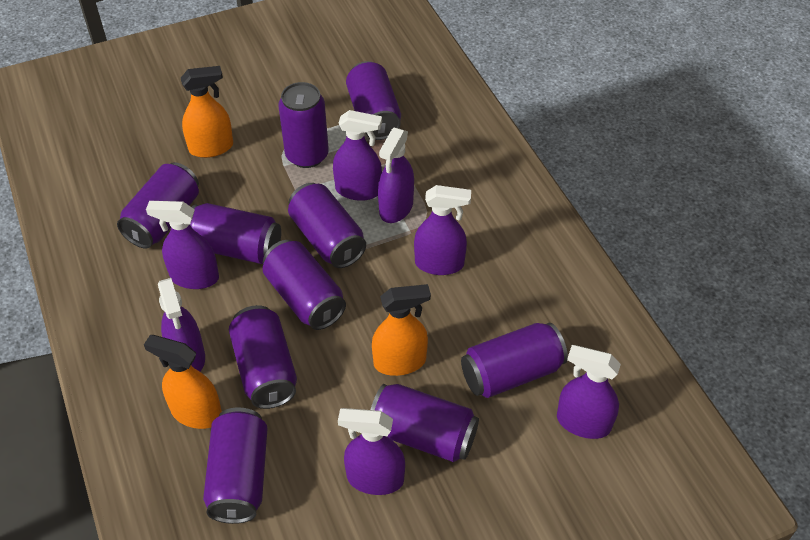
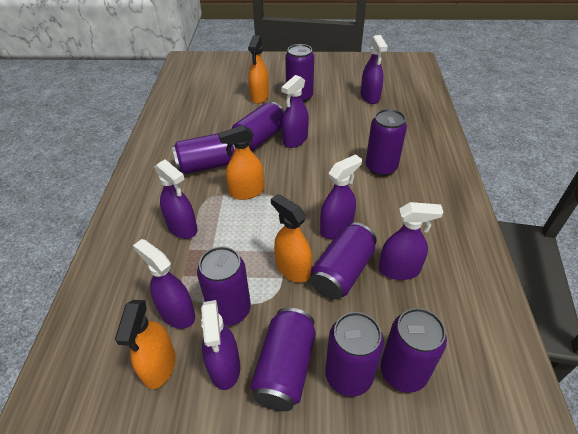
orange spray bottle: [144,335,222,429] [181,66,233,158] [372,284,431,376] = 3 -> [115,300,176,389] [218,125,264,200] [248,35,269,104] [271,194,312,282] = 4
purple can: [117,162,199,249] [190,203,281,264] [203,408,268,524] [229,305,297,409] [262,240,346,330] [278,82,329,168] [288,183,366,268] [346,61,401,140] [370,384,479,462] [461,323,568,398] = 10 -> [172,133,235,174] [197,246,251,326] [232,102,285,151] [250,308,316,411] [285,44,314,102] [311,222,377,299] [325,312,384,397] [365,109,407,176] [381,308,447,393] = 9

